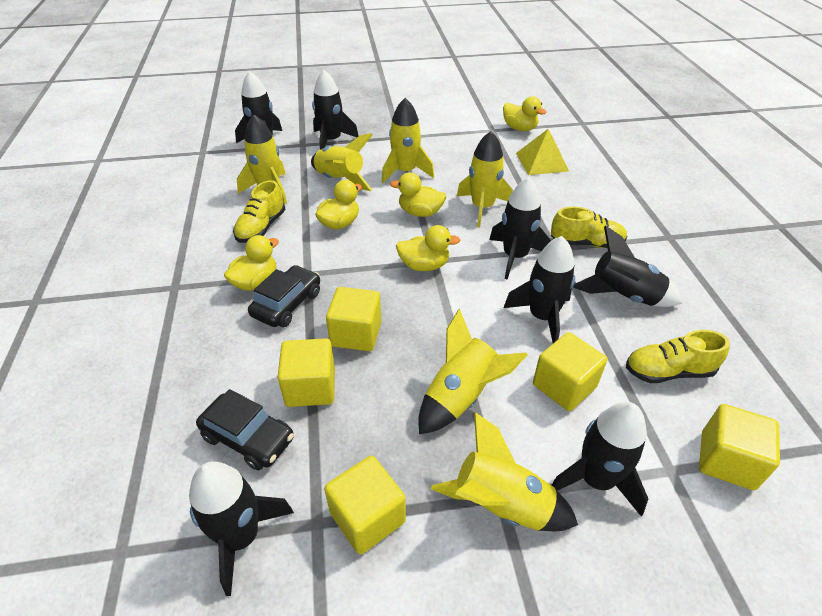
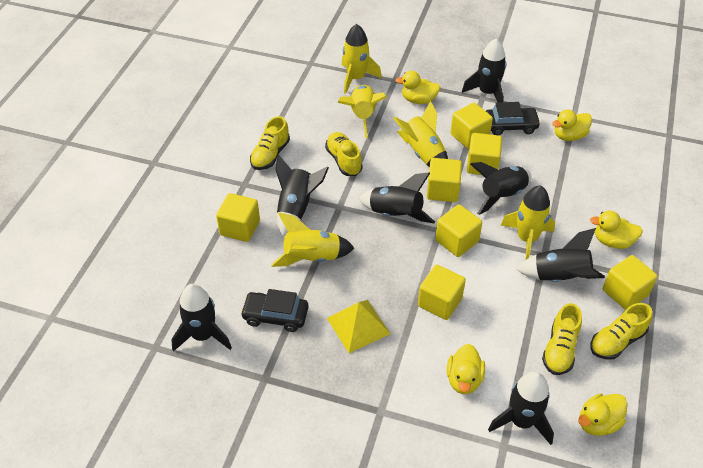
yellow cube: [278,338,335,407] [324,456,406,554] [326,287,382,351] [533,332,607,411] [699,404,780,490] = 5 -> [216,193,260,242] [418,265,466,320] [427,158,462,202] [435,204,482,257] [450,103,493,149] [467,133,502,175] [603,255,658,310] = 7
yellow rocket: [237,114,287,204] [311,133,373,191] [382,98,434,183] [418,309,528,434] [431,412,578,531] [457,131,513,227] = 6 -> [271,212,354,267] [338,85,387,138] [342,24,382,94] [393,101,448,167] [501,185,555,260] = 5
yellow shoe: [233,180,285,243] [551,207,627,248] [626,330,730,383] = 3 -> [250,116,290,170] [325,132,363,176] [542,303,582,375] [591,303,652,359] = 4

